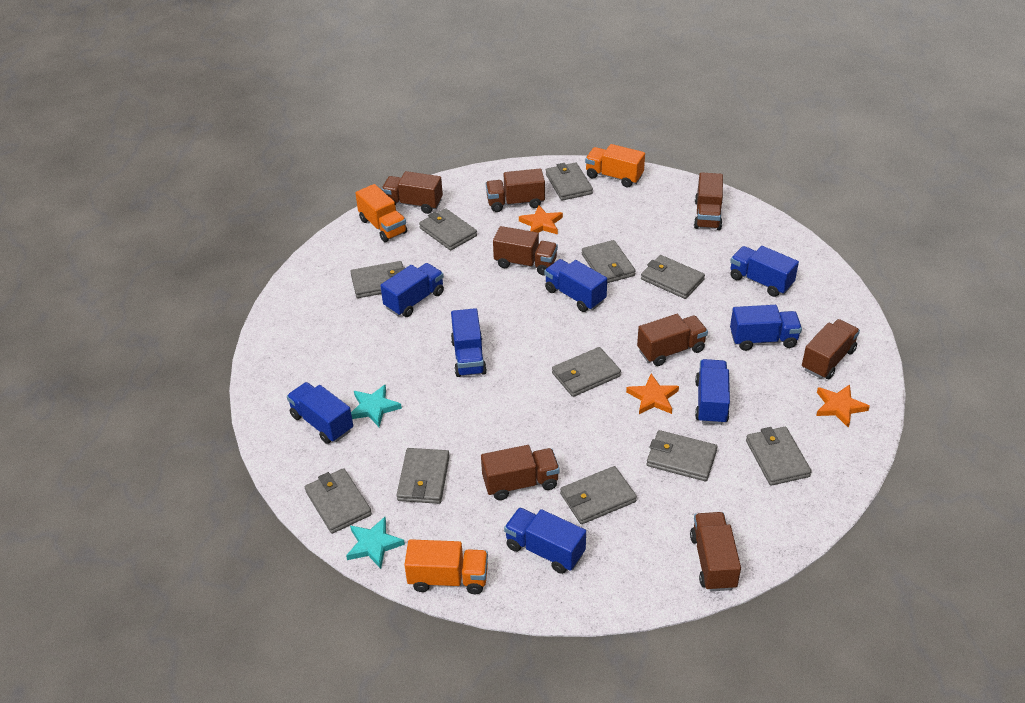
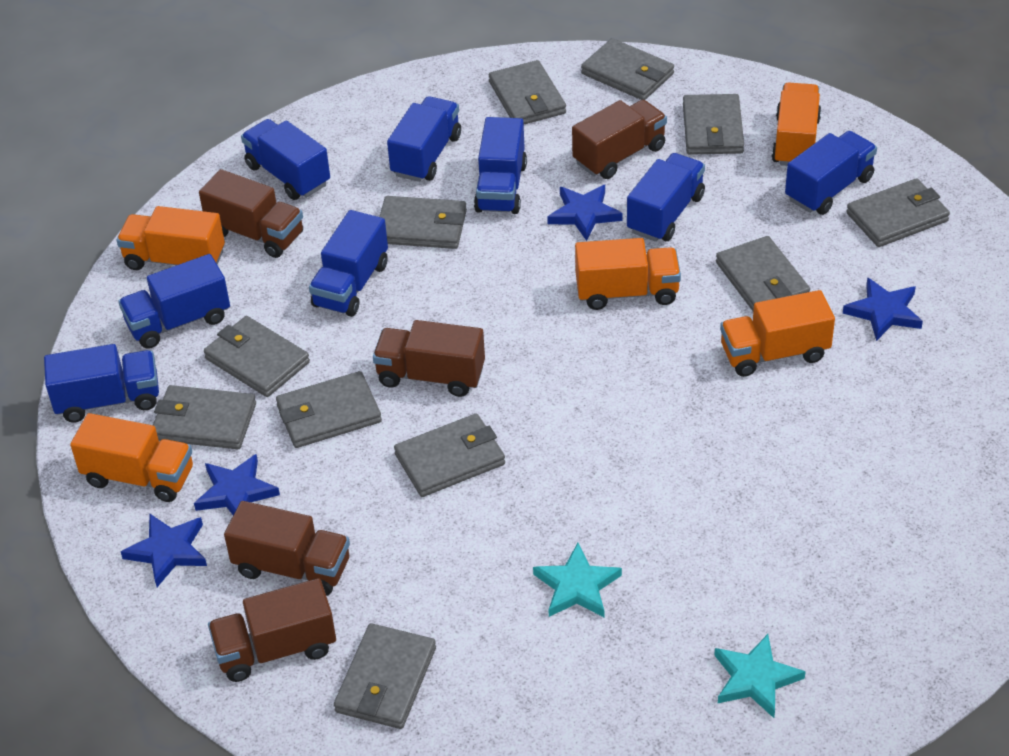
blue star: none = 0 -> [121,514,207,587] [194,454,280,515] [547,185,622,241] [843,277,923,341] = 4
brown truck: [381,171,443,214] [481,445,560,500] [486,169,545,212] [493,226,558,275] [637,314,708,366] [690,512,741,591] [694,172,723,230] [802,319,860,379] = 8 -> [199,169,303,258] [208,578,336,682] [224,501,350,596] [373,320,485,397] [572,100,667,179] = 5
orange star: [519,206,563,235] [626,374,679,414] [816,385,870,428] = 3 -> none = 0
orange truck: [355,184,407,242] [404,539,488,594] [585,144,645,188] = 3 -> [70,413,193,502] [116,206,225,270] [575,238,681,310] [720,290,835,377] [772,82,821,166] = 5

